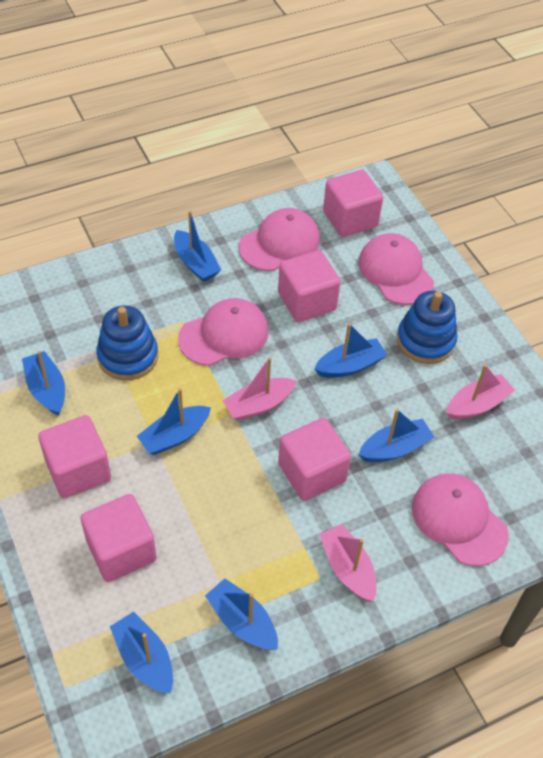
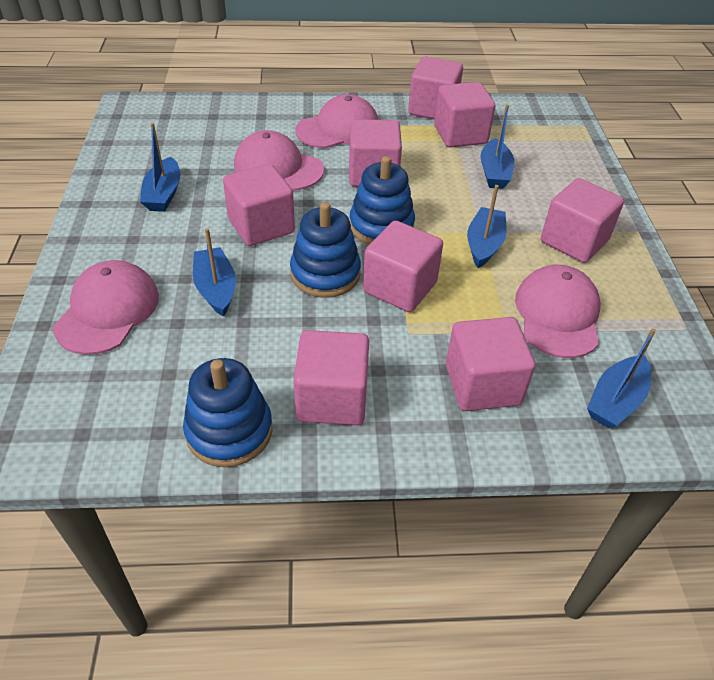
blue boat: [22,351,65,416] [110,612,173,694] [137,388,211,455] [174,211,221,282] [205,578,278,650] [314,323,387,378] [358,409,434,462] = 7 -> [140,123,180,212] [193,228,236,317] [467,185,507,268] [480,105,514,189] [587,328,656,428] = 5
blue stacking toy: [96,305,158,380] [397,291,458,364] = 2 -> [183,358,272,467] [290,202,361,298] [350,156,415,245] = 3
pink boat: [222,357,297,421] [319,524,377,602] [447,364,515,419] = 3 -> none = 0
pink cube: [38,415,111,498] [80,494,157,582] [278,250,341,322] [278,418,351,501] [323,170,383,237] = 5 -> [223,164,295,246] [294,330,369,425] [349,119,402,187] [363,221,443,312] [408,57,463,119] [434,82,495,147] [446,317,535,411] [541,178,624,263] = 8

